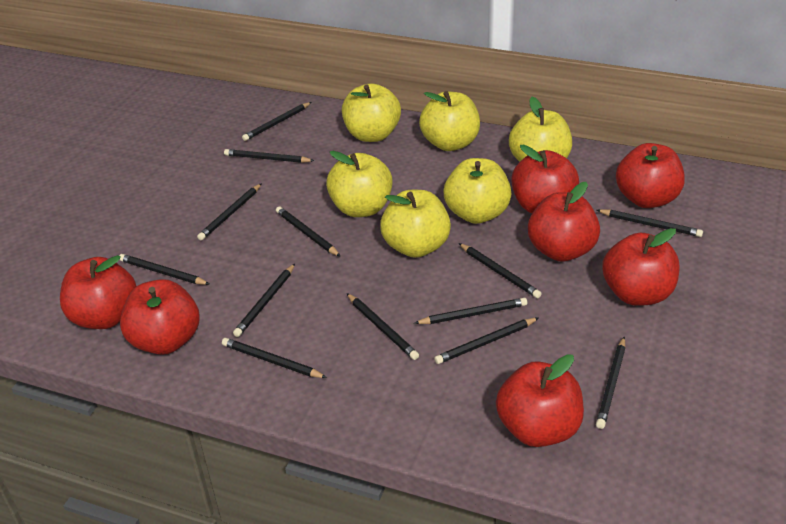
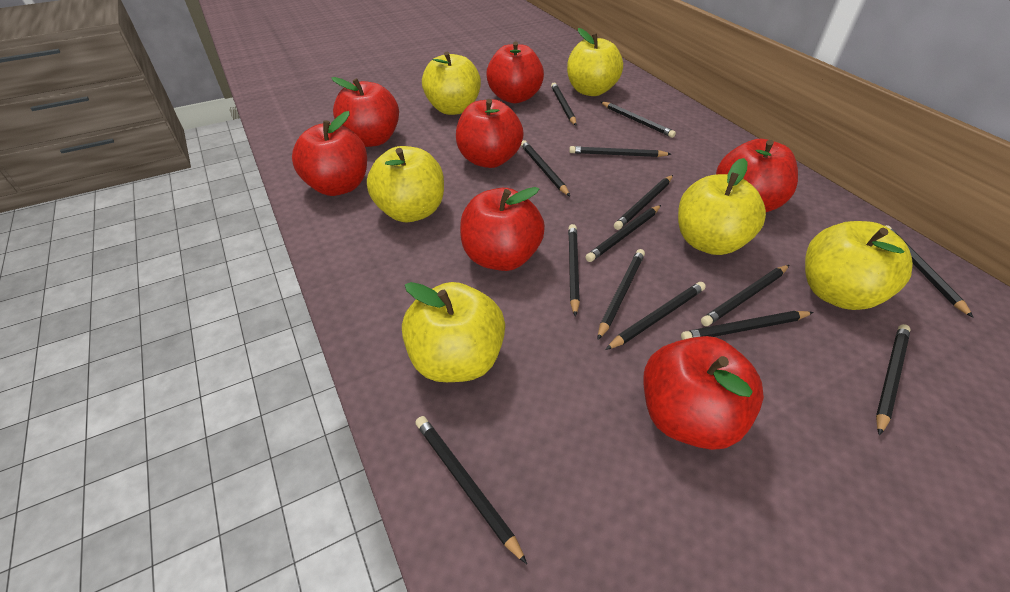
black pencil: [119,254,210,285] [197,183,262,240] [222,338,327,378] [224,149,314,163] [233,264,295,337] [242,102,311,141] [276,206,341,257] [347,293,419,360] [414,298,527,324] [434,317,539,364] [459,243,542,298] [596,337,625,429] [597,209,703,237] = 13 -> [415,416,527,564] [521,140,570,196] [551,83,577,126] [568,224,580,317] [569,146,671,157] [585,205,661,262] [598,249,645,340] [601,102,676,138] [605,282,706,350] [614,175,673,230] [681,311,814,340] [701,265,789,326] [876,324,911,436] [886,225,974,318] = 14

